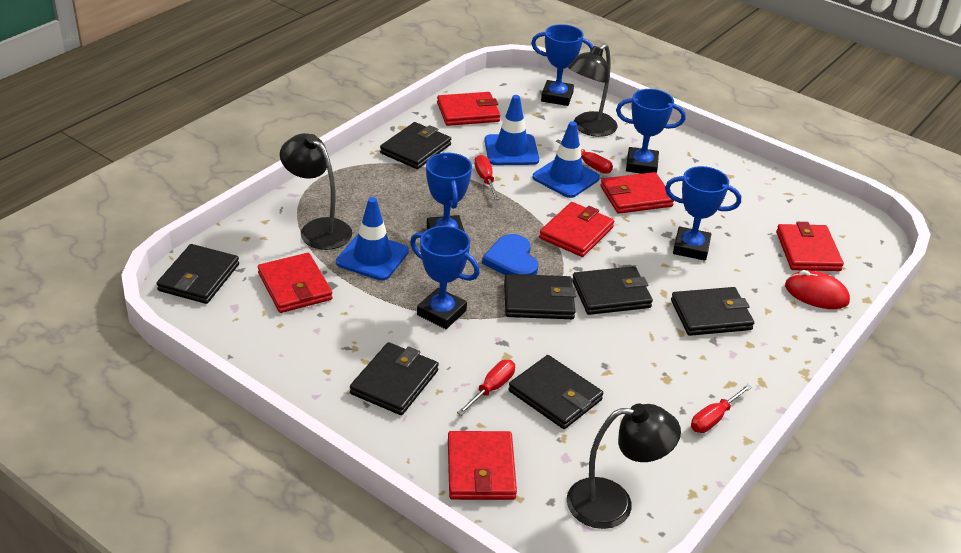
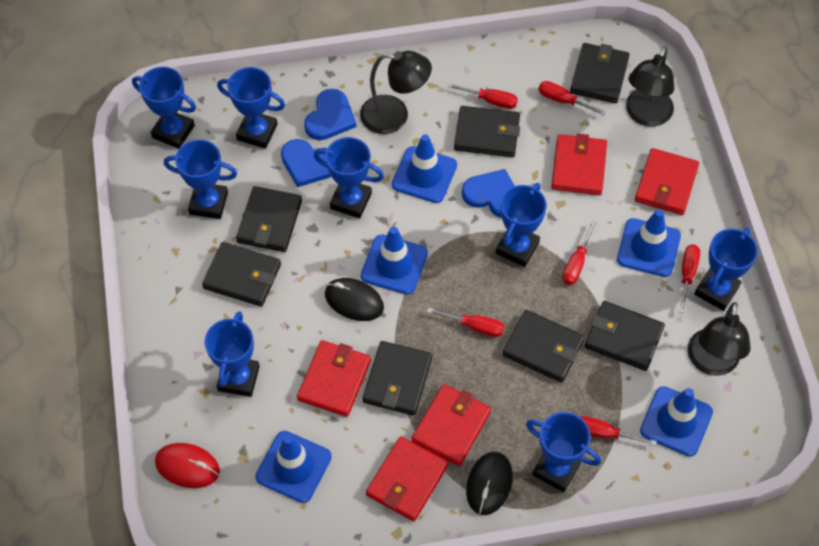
black mouse: none = 0 -> [325,278,384,321] [466,451,513,515] = 2
blue heart: [482,234,538,275] = 1 -> [281,139,331,187] [304,89,357,140] [462,169,515,218] = 3
blue traffic cone: [336,197,409,280] [484,95,539,165] [532,121,600,198] = 3 -> [255,431,332,503] [361,227,428,295] [392,134,457,203] [617,209,681,277] [640,386,713,457] = 5
blue trophy: [410,226,480,329] [426,153,472,232] [531,24,593,106] [616,89,685,174] [665,166,741,261] = 5 -> [132,67,196,149] [164,139,237,219] [204,311,260,397] [217,67,285,149] [314,137,384,218] [496,183,547,267] [526,412,601,492] [694,227,758,311] = 8
red screwdriver: [457,360,515,416] [474,155,500,200] [556,139,613,174] [691,384,752,433] = 4 -> [427,308,504,337] [447,83,518,109] [538,81,606,115] [562,221,597,285] [581,416,657,446] [679,245,700,313] = 6
red wallet: [258,253,333,313] [437,92,500,126] [448,431,517,500] [539,202,614,257] [600,172,674,214] [776,222,844,271] = 6 -> [297,340,371,417] [366,436,448,521] [411,384,491,466] [551,133,607,195] [635,148,699,215] = 5

